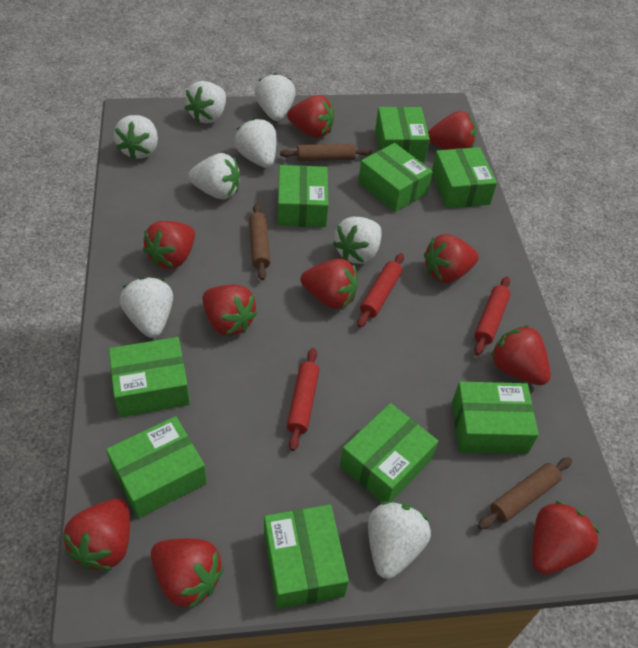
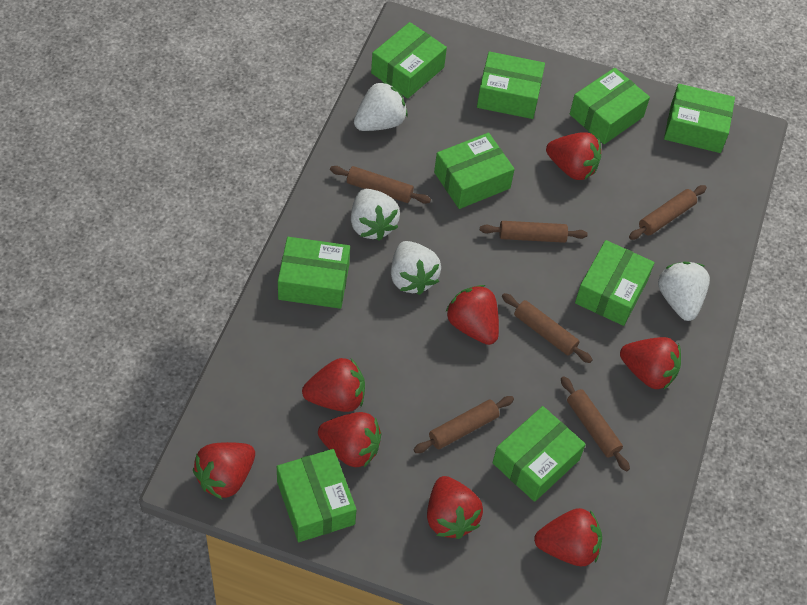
brown rolling pin: [249,203,270,280] [280,144,372,161] [478,457,572,529] = 3 -> [330,166,431,204] [414,396,514,453] [480,221,588,243] [502,293,592,363] [561,376,630,472] [629,185,707,240] = 6
red rolling pin: [287,348,319,451] [357,253,404,327] [474,276,511,355] = 3 -> none = 0
red strawberry: [63,499,130,570] [143,221,195,269] [151,538,224,610] [203,285,258,336] [287,95,335,138] [301,259,358,309] [424,234,479,283] [428,111,477,150] [491,325,551,385] [532,501,599,575] = 10 -> [193,442,255,499] [302,358,365,412] [318,412,381,467] [427,476,483,539] [446,285,499,345] [534,508,602,566] [546,132,601,180] [620,337,681,390] = 8
white strawberry: [114,115,158,160] [120,277,173,338] [185,81,226,123] [188,153,240,199] [234,118,276,168] [255,73,296,121] [333,217,381,264] [368,502,431,579] = 8 -> [351,189,400,241] [354,81,407,131] [391,241,441,295] [658,262,710,321] = 4

